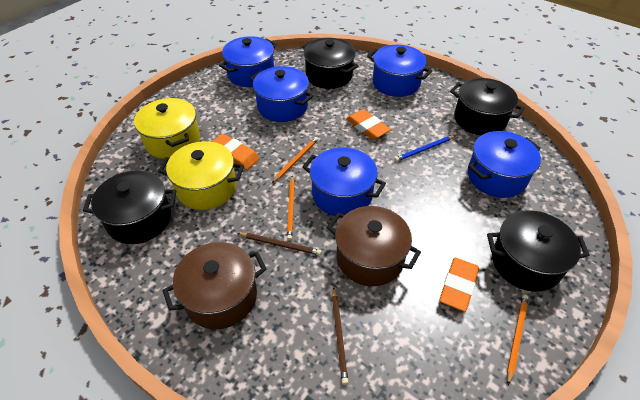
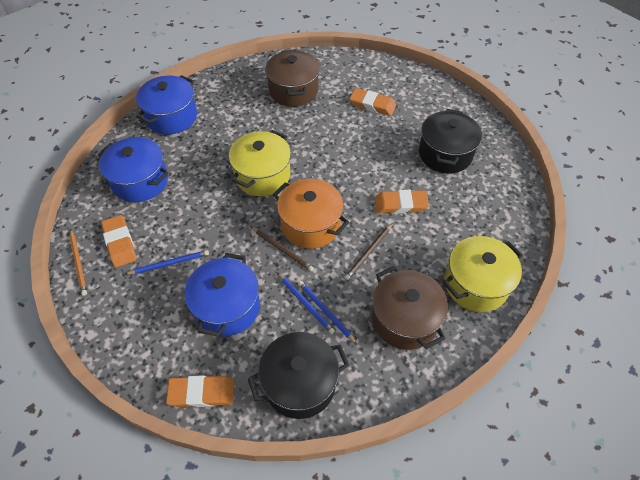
black pot: [83,170,176,244] [302,38,358,89] [450,78,525,135] [487,210,589,292] = 4 -> [248,332,349,419] [419,109,482,174] = 2
blue pencil: [394,135,455,162] = 1 -> [125,250,209,274] [277,273,335,334] [298,281,357,344] = 3
blue pot: [219,36,277,87] [250,66,314,122] [302,147,386,216] [367,45,432,97] [468,131,541,198] = 5 -> [98,137,169,202] [136,75,197,135] [184,253,260,337] = 3
orange eraser: [212,134,259,170] [346,109,391,140] [440,258,479,312] = 3 -> [101,215,137,267] [166,375,234,407] [349,88,396,116] [375,190,429,214] = 4
orange pencil: [272,137,318,183] [287,175,295,241] [507,294,529,385] = 3 -> [69,229,87,296] = 1
orange pot: none = 0 -> [273,179,349,249] = 1

